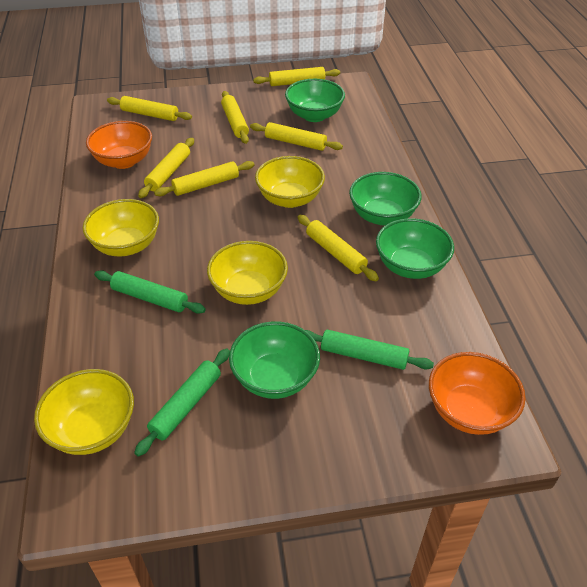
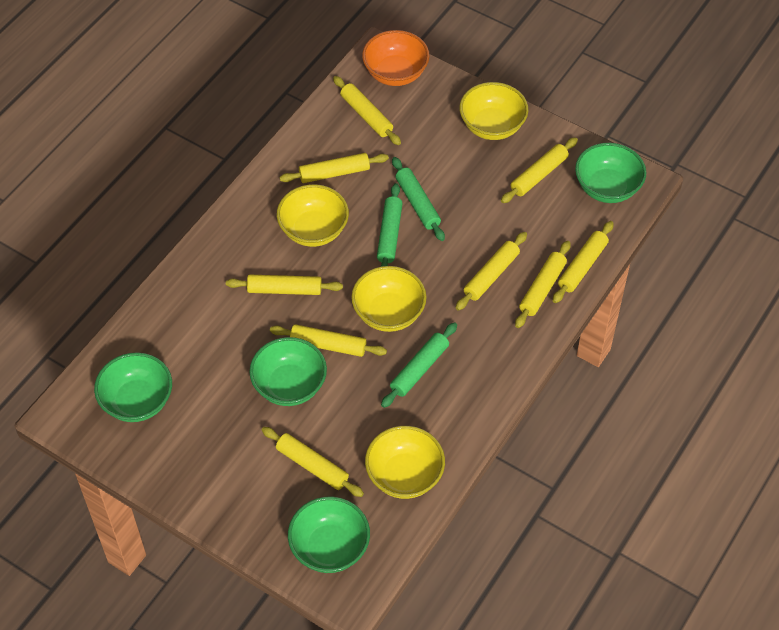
orange bowl: [86,121,152,169] [429,352,526,435] = 2 -> [362,30,430,86] = 1
yellow rolling pin: [107,96,192,121] [138,138,194,198] [154,161,254,196] [221,91,249,144] [250,122,343,151] [253,67,340,86] [298,215,379,281] = 7 -> [226,275,343,295] [262,427,364,497] [270,324,387,357] [280,153,389,183] [333,76,401,145] [456,232,527,310] [501,137,578,203] [515,241,571,328] [553,221,614,303] = 9

